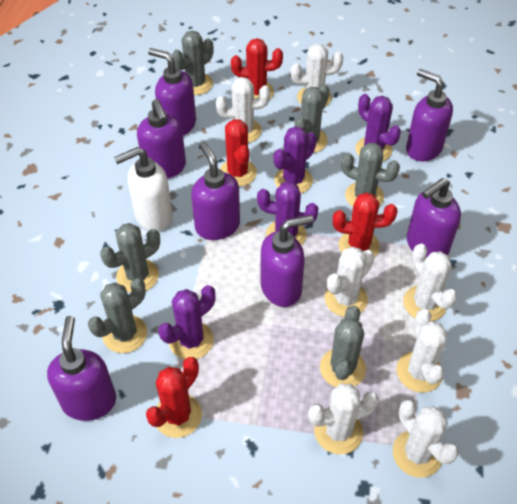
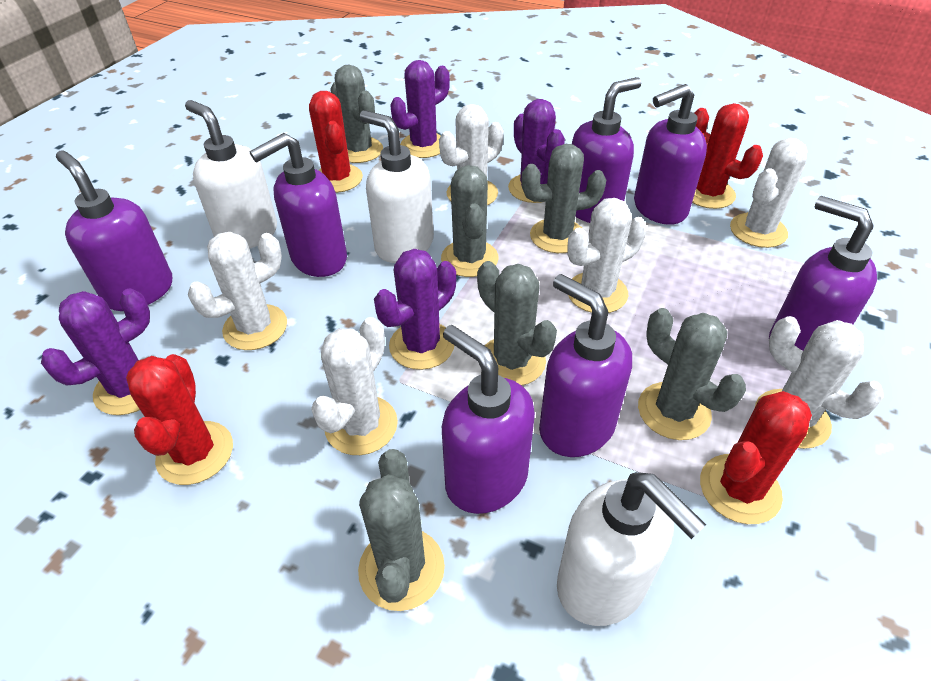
white cactus: [216,77,270,143] [291,44,343,107] [308,383,379,454] [325,247,375,317] [393,400,459,478] [396,309,447,392] [403,244,457,321] = 7 -> [188,232,287,350] [311,317,398,455] [439,104,504,205] [567,198,647,313] [730,138,808,248] [755,316,884,449] = 6
white soap dispenser: [114,147,173,231] = 1 -> [185,100,277,249] [360,110,434,263] [557,472,706,626] = 3

